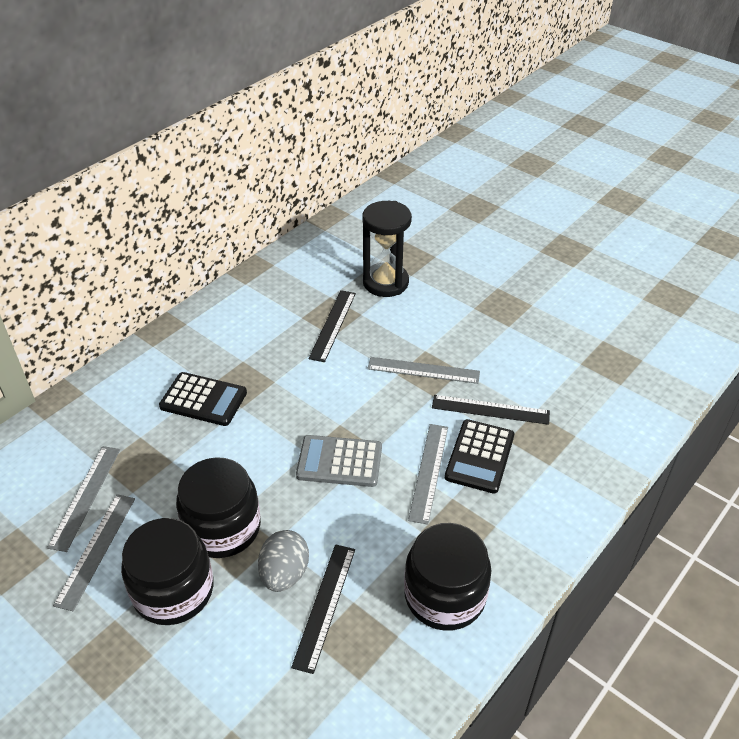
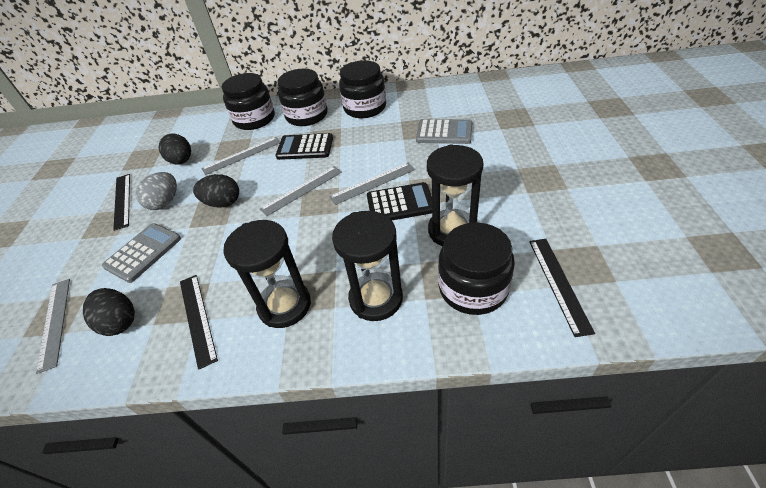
black egg: none = 0 -> [83,288,135,336] [159,134,191,164] [193,174,239,207] = 3
black hourglass: [363,201,412,297] = 1 -> [223,220,311,328] [332,211,403,321] [427,144,483,246] = 3
black jar: [121,518,214,625] [176,457,261,558] [404,523,491,631] = 3 -> [222,73,275,130] [278,68,328,126] [339,60,386,118] [438,222,515,315] = 4
grey calculator: [296,435,382,487] = 1 -> [102,223,181,283] [416,119,472,144] = 2

